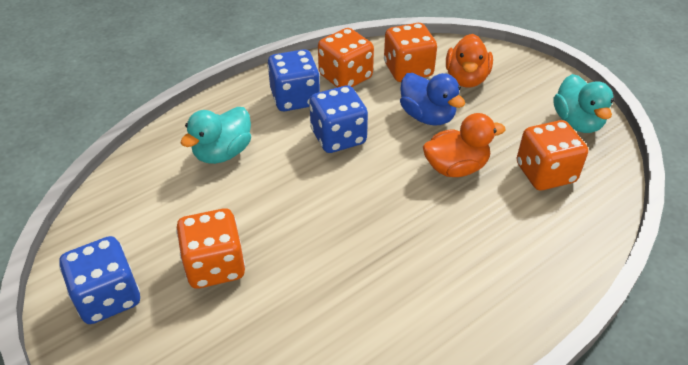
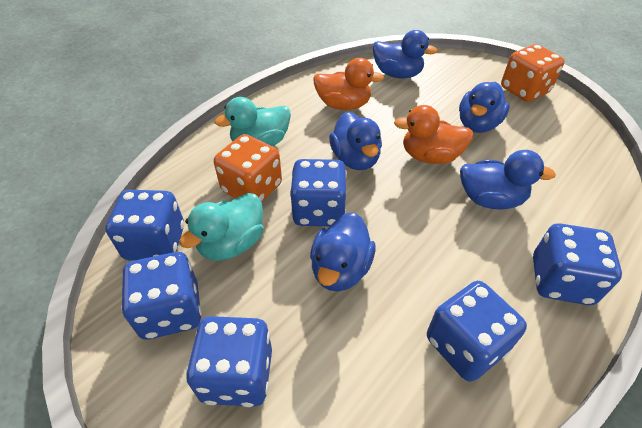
blue dice: [59,236,140,324] [267,49,320,111] [309,85,368,153] = 3 -> [105,190,184,261] [121,252,202,340] [186,316,272,407] [290,159,347,226] [427,281,527,382] [533,223,622,305] = 6
blue duck: [400,73,465,126] = 1 -> [310,212,375,291] [329,112,382,170] [373,30,437,79] [459,82,510,133] [460,150,556,210] = 5
orange dice: [176,208,245,289] [318,28,374,88] [384,23,437,82] [517,120,588,190] = 4 -> [214,134,282,202] [501,44,565,102] = 2

